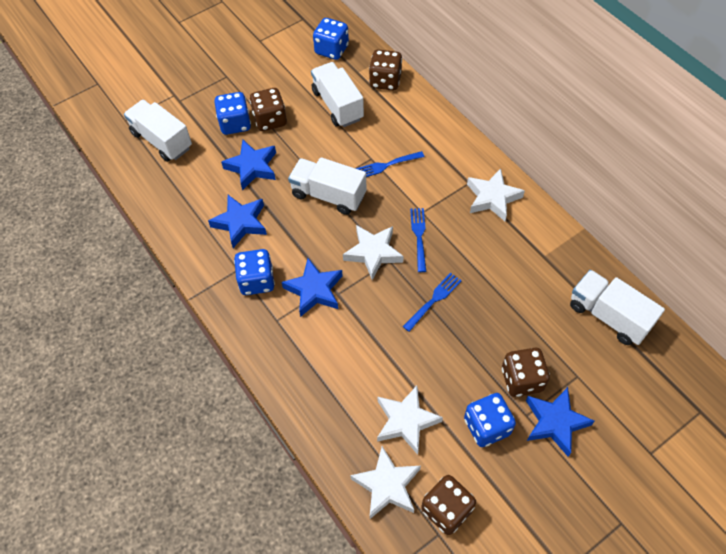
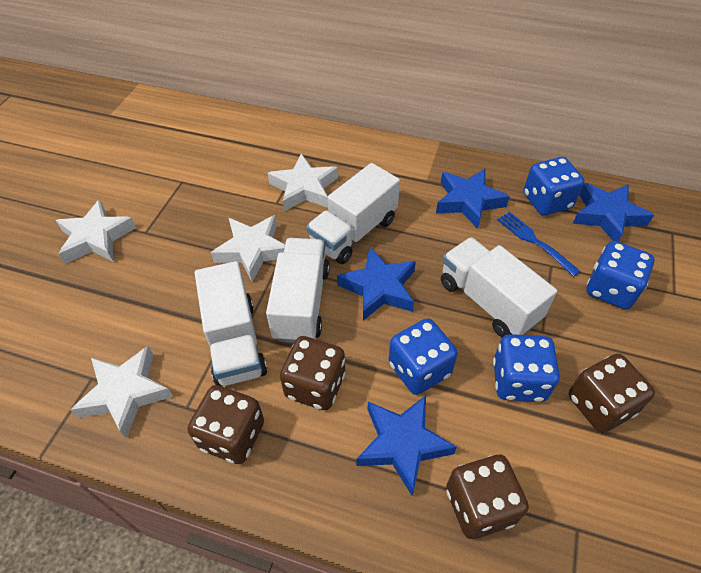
blue fork: [356,151,424,177] [403,273,462,332] [410,208,426,272] = 3 -> [497,212,581,277] = 1

